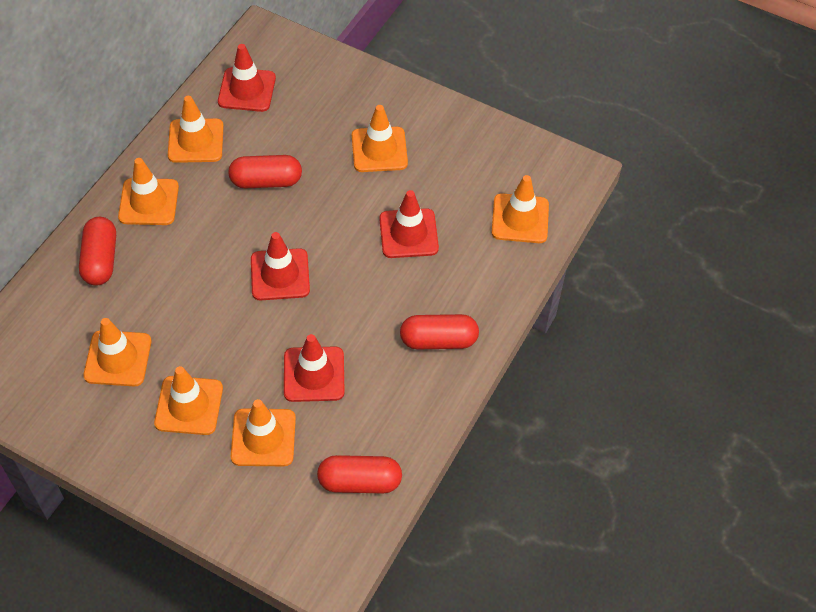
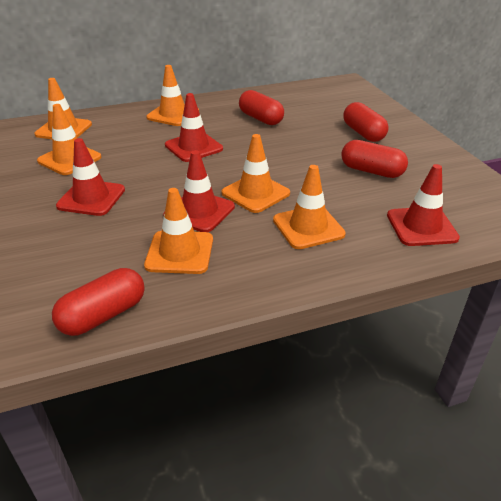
orange traffic cone: [83,318,151,386] [118,158,179,225] [154,366,223,435] [168,96,224,163] [231,399,296,466] [352,105,408,172] [492,175,549,243] = 7 -> [34,78,92,139] [37,104,101,175] [144,188,213,274] [146,65,199,126] [222,134,290,213] [273,165,346,249] = 6

